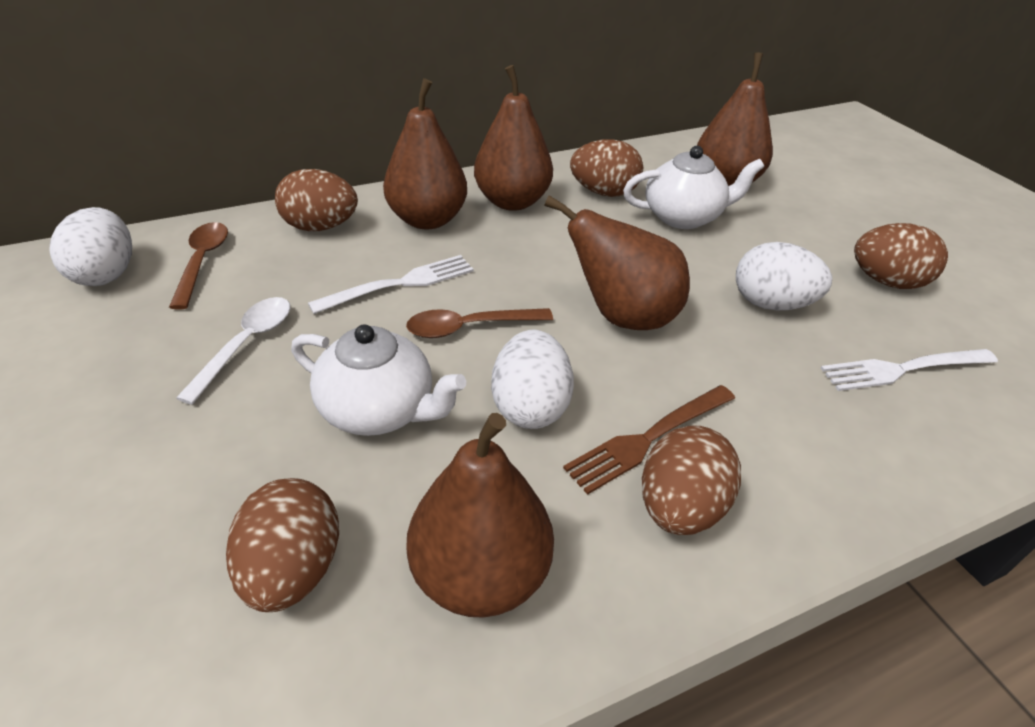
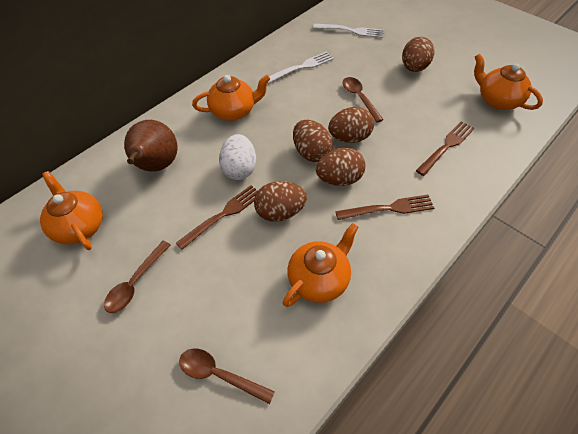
brown fork: [563,385,735,495] = 1 -> [176,185,258,250] [335,195,434,220] [416,121,474,176] = 3
brown pear: [383,78,467,230] [406,413,554,618] [474,65,553,211] [544,195,690,330] [697,53,773,186] = 5 -> [124,120,177,172] = 1
brown spoon: [169,222,228,309] [406,308,553,338] = 2 -> [104,241,170,313] [179,348,275,404] [343,77,384,122] = 3
orange teapot: none = 0 -> [40,171,103,250] [192,75,270,121] [283,223,358,307] [474,54,543,110] = 4
white egg: [49,207,132,286] [491,329,574,429] [736,242,832,310] = 3 -> [219,134,256,180] = 1
white spoon: [176,297,290,405] = 1 -> none = 0
white teapot: [291,325,466,436] [623,146,764,229] = 2 -> none = 0

